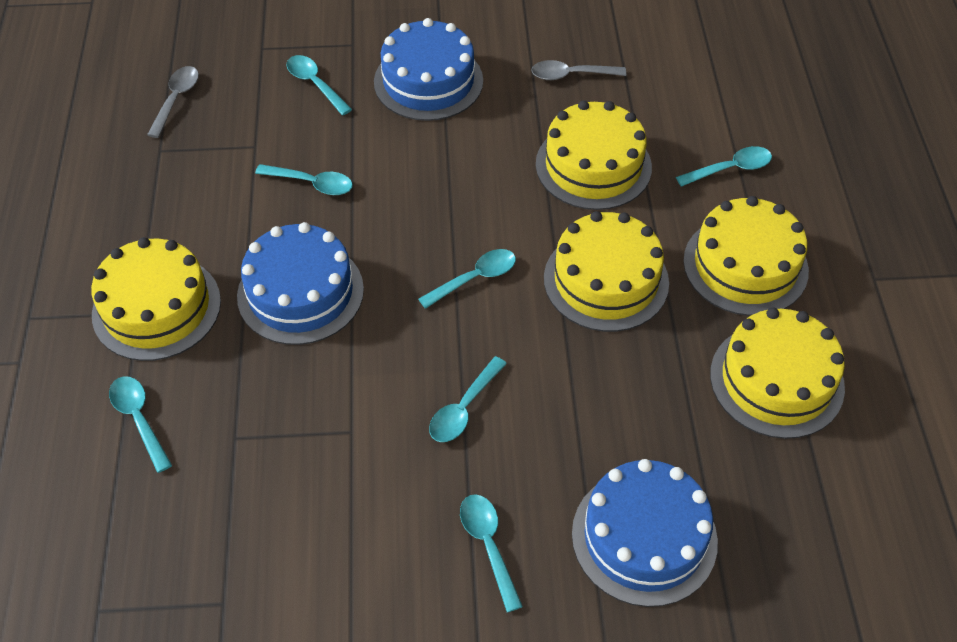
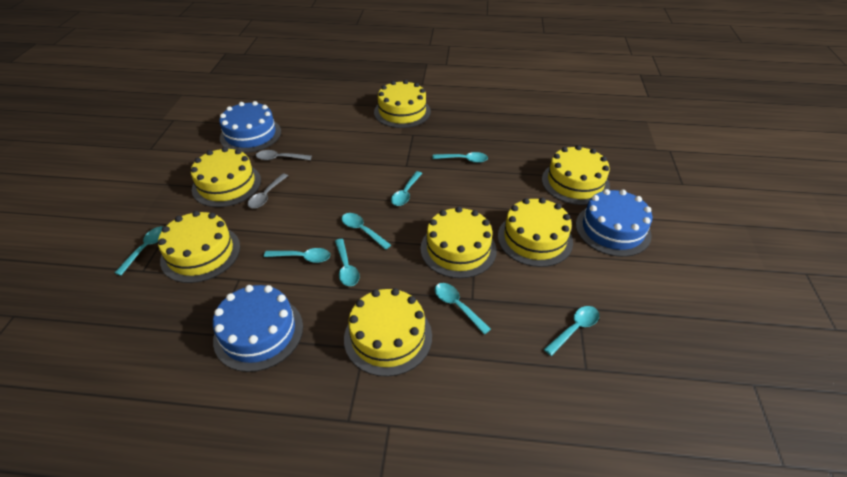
turquoise spoon: [109,376,172,473] [255,164,353,195] [287,55,352,115] [418,249,516,309] [429,356,507,442] [460,494,523,612] [676,146,772,187] = 7 -> [115,226,163,276] [264,248,330,263] [335,239,360,286] [342,213,391,250] [391,171,422,206] [433,152,488,163] [435,283,491,335] [544,306,599,356] = 8
yellow cake: [91,237,221,361] [536,100,652,210] [544,211,669,332] [683,196,809,316] [710,307,845,439] = 5 -> [158,211,240,283] [191,147,261,207] [344,288,432,377] [374,80,431,128] [421,207,497,278] [498,198,573,267] [542,145,610,205] = 7

